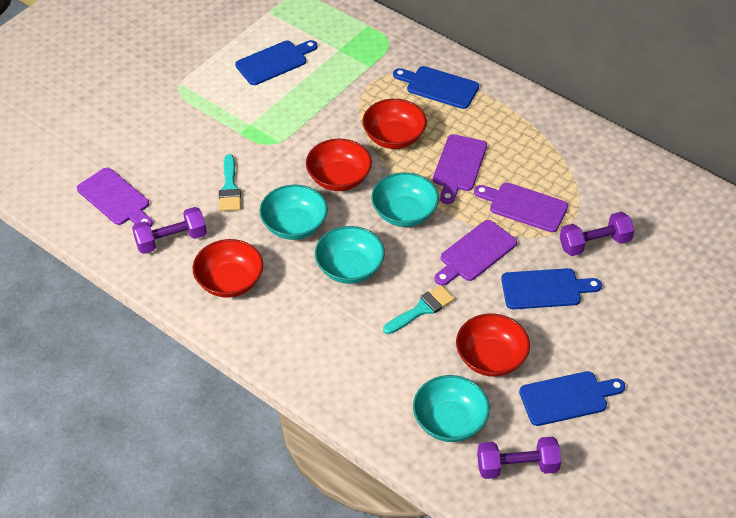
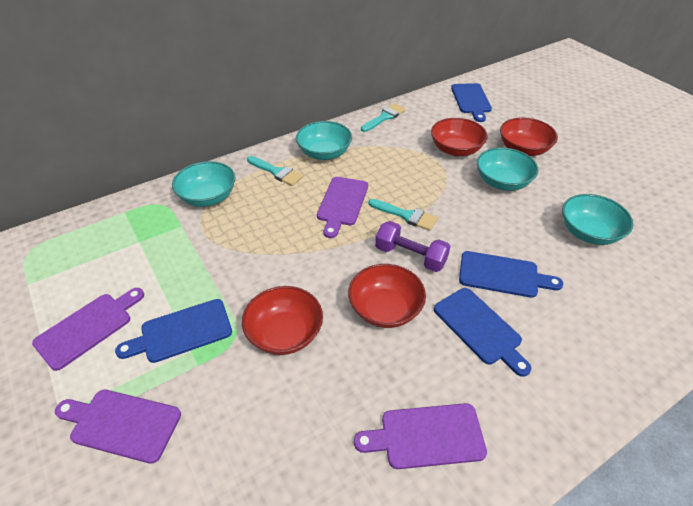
purple dumbbell: [132,207,207,254] [477,437,561,479] [560,212,635,256] = 3 -> [375,221,451,272] = 1
turquoise brush: [219,154,241,211] [383,285,455,334] = 2 -> [247,156,303,186] [361,103,406,132] [368,199,438,231] = 3

